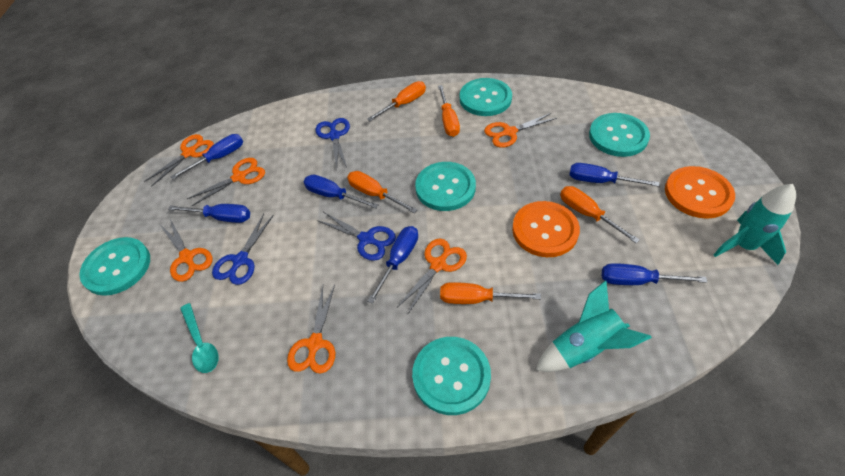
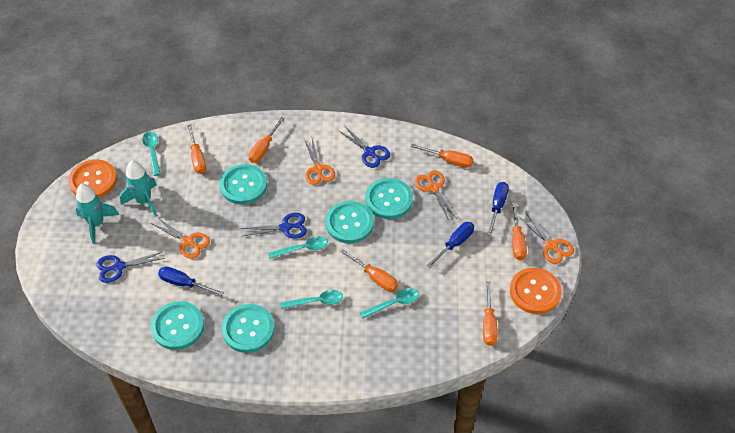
blue screwdriver: [168,204,250,223] [171,134,243,179] [304,175,379,209] [367,226,418,304] [569,163,660,187] [602,263,707,285] = 6 -> [158,266,224,296] [426,222,474,268] [487,182,509,236] = 3
orange scissors: [144,134,214,187] [161,219,212,282] [187,158,265,206] [287,285,335,374] [397,239,467,314] [484,113,557,148] = 6 -> [151,217,210,259] [304,138,335,185] [415,170,457,221] [519,213,574,264] = 4
orange screwdriver: [347,171,418,213] [367,81,426,121] [438,85,460,137] [440,282,541,304] [560,186,640,243] = 5 -> [187,124,206,174] [248,117,285,163] [340,249,398,292] [411,144,473,168] [483,281,498,346] [512,203,527,260] = 6
turquoise spoon: [180,303,219,373] = 1 -> [142,132,160,176] [268,236,328,259] [280,290,343,309] [360,288,419,319] = 4

